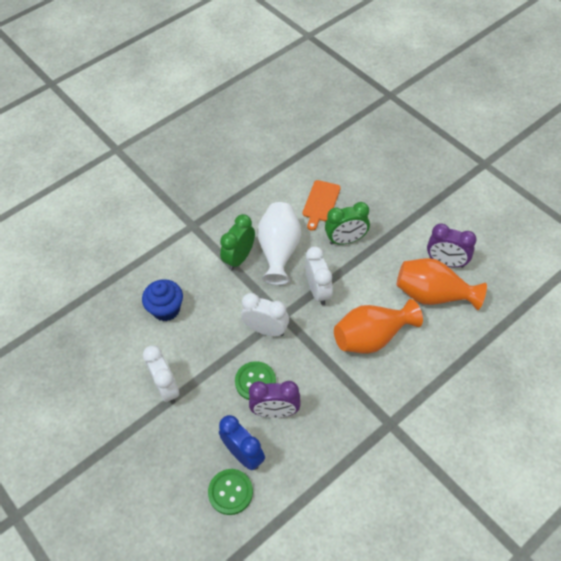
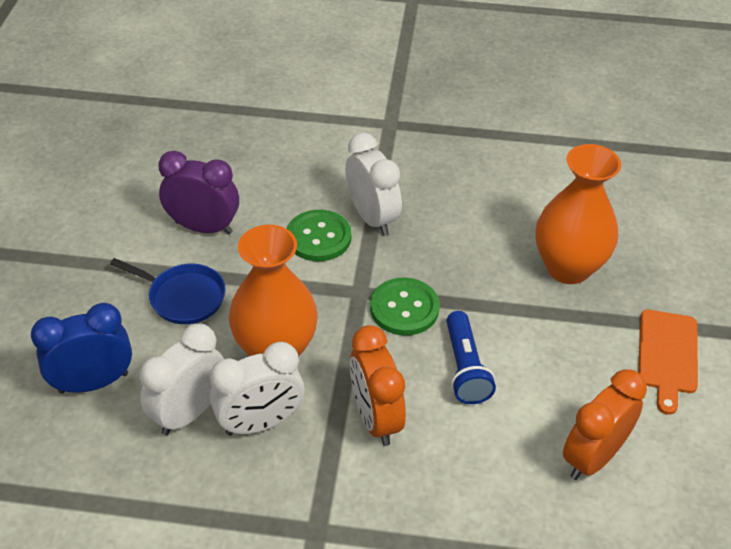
blue cupcake: [142,279,183,321] = 1 -> none = 0
blue flashlight: none = 0 -> [446,311,496,404] = 1
blue pan: none = 0 -> [110,258,226,324] = 1
green clock: [220,214,255,270] [325,202,370,245] = 2 -> none = 0
orange clock: none = 0 -> [350,325,406,446] [563,369,647,480] = 2
purple clock: [249,381,300,418] [427,224,477,268] = 2 -> [158,151,239,235] = 1
white vase: [257,202,301,285] = 1 -> none = 0

